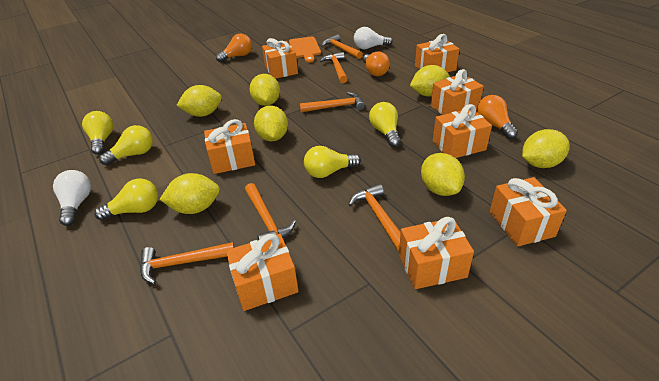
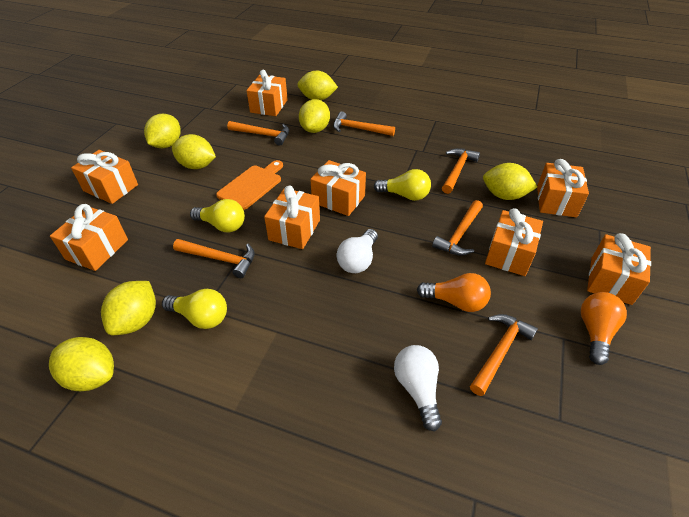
orange light bulb: [216,33,252,62] [363,51,390,76] [477,95,518,139] = 3 -> [417,273,491,312] [581,292,627,365] = 2
yellow light bulb: [82,111,113,155] [94,178,158,221] [99,125,153,166] [304,146,361,178] [369,102,401,147] = 5 -> [162,289,227,329] [190,199,245,232] [374,169,431,201] = 3

